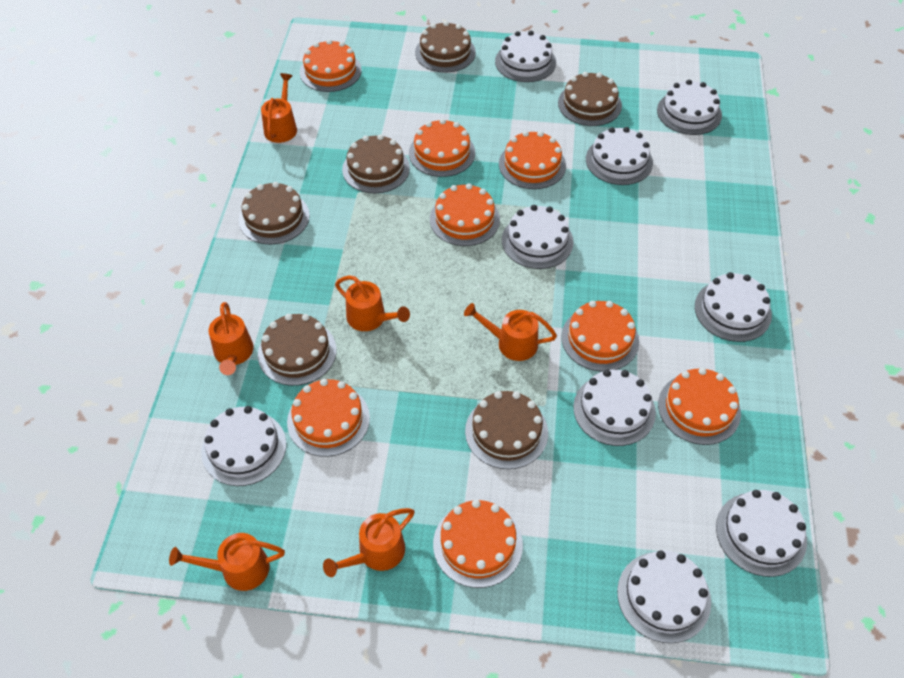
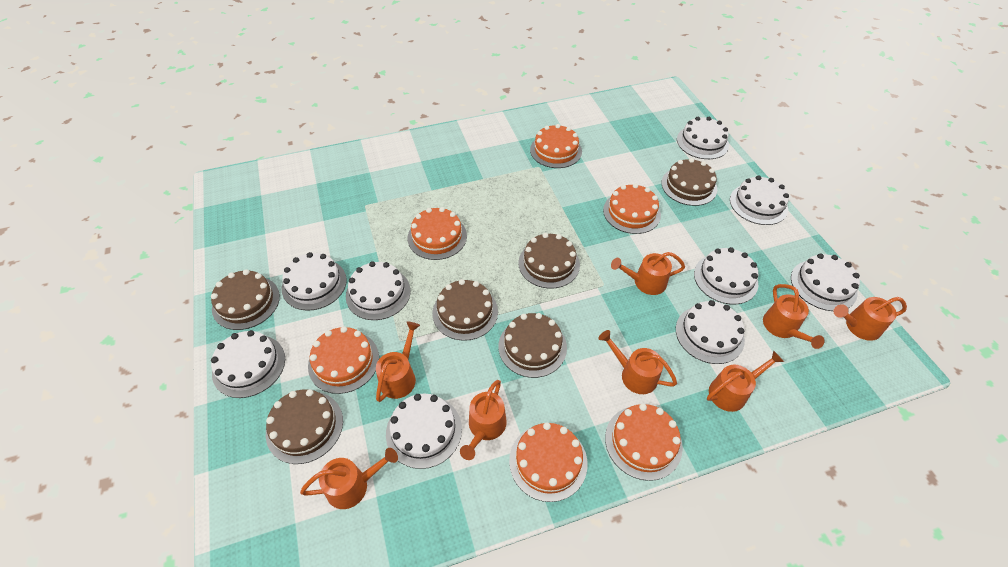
orange cake: [287,379,370,457] [300,39,362,92] [409,119,475,177] [430,183,500,246] [433,500,523,588] [499,131,566,189] [561,301,639,371] [658,368,741,445] = 8 -> [308,326,379,394] [408,207,467,260] [509,422,587,502] [530,124,582,168] [603,184,661,234] [605,404,683,481] = 6
orange watering can: [169,533,285,591] [208,302,254,375] [261,73,297,143] [323,508,414,577] [335,276,410,331] [464,303,557,361] = 6 -> [300,448,398,509] [376,322,420,402] [460,380,507,460] [598,330,677,394] [611,252,685,295] [707,350,784,412] [763,284,825,349] [834,297,907,341] = 8

